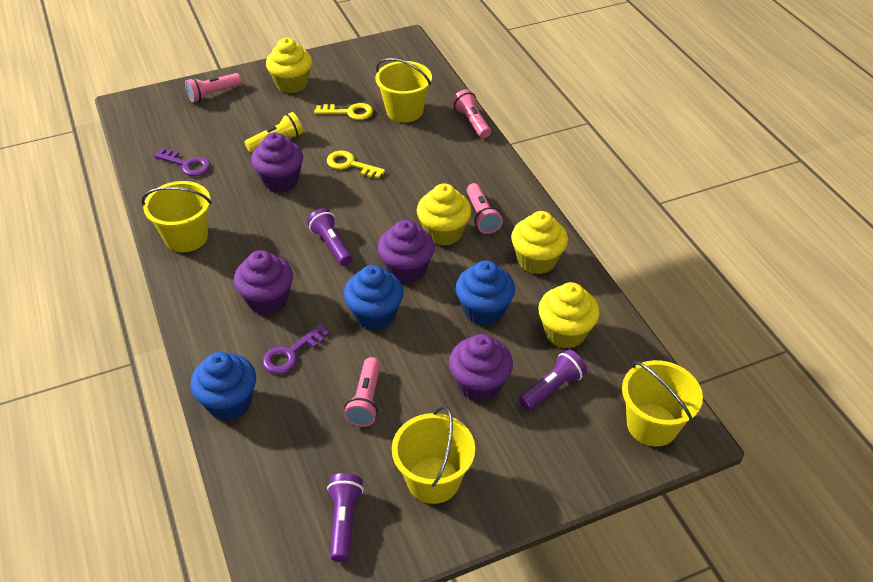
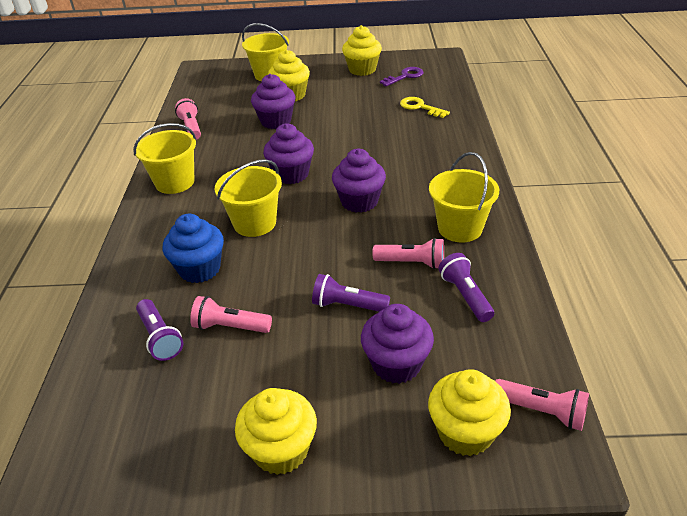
blue cupcake: [191,352,256,420] [344,265,404,330] [455,261,515,326] = 3 -> [163,214,224,283] = 1
purple key: [154,148,210,176] [263,324,330,374] = 2 -> [380,67,424,86] = 1
yellow flashlight: [244,112,303,152] = 1 -> none = 0
yellow key: [314,103,373,120] [327,151,385,179] = 2 -> [400,97,450,118] = 1

